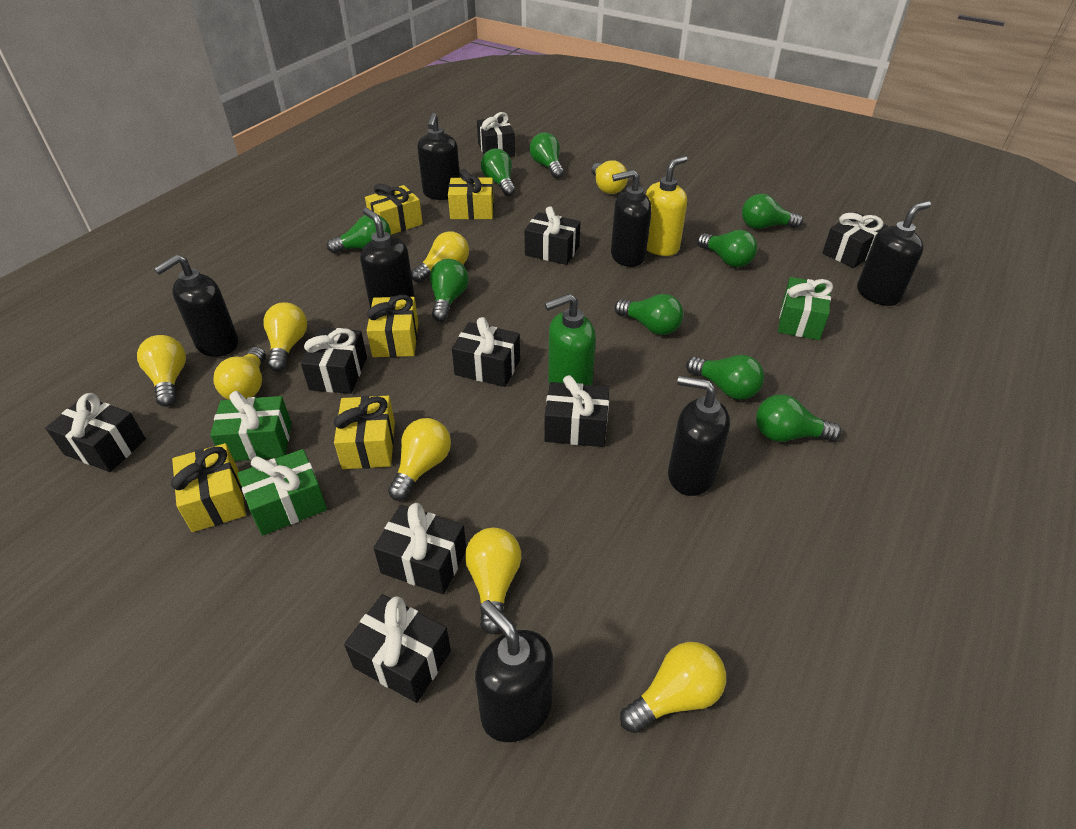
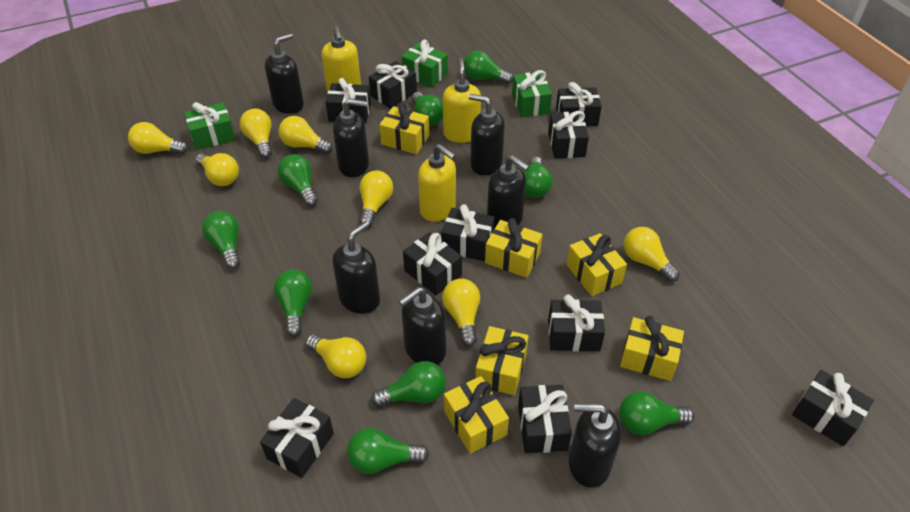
black gift: [45,393,146,472] [301,327,367,394] [344,594,451,703] [374,503,466,595] [452,317,520,387] [477,112,515,157] [525,206,580,265] [544,375,609,447] [823,212,888,268] = 9 -> [260,398,334,478] [325,78,371,124] [369,61,417,109] [403,232,462,295] [441,204,495,261] [518,385,572,453] [548,111,589,159] [548,295,605,351] [556,82,602,126] [792,370,874,446] = 10
green soap dispenser: [544,294,596,385] = 1 -> none = 0
yellow gift: [171,443,246,532] [334,396,395,469] [365,184,423,235] [367,295,418,357] [448,169,494,220] = 5 -> [379,103,429,154] [444,376,509,454] [476,326,529,395] [485,218,543,278] [567,233,627,296] [620,316,684,381] = 6
yellow soap dispenser: [646,156,687,256] = 1 -> [322,26,361,92] [418,144,456,222] [443,58,481,143] = 3

